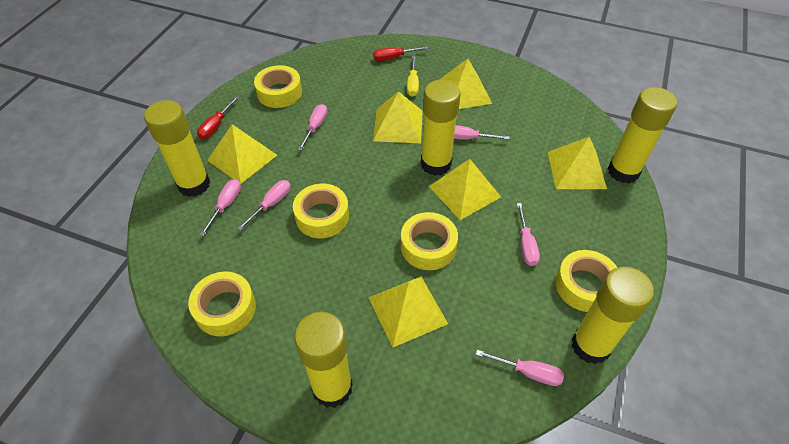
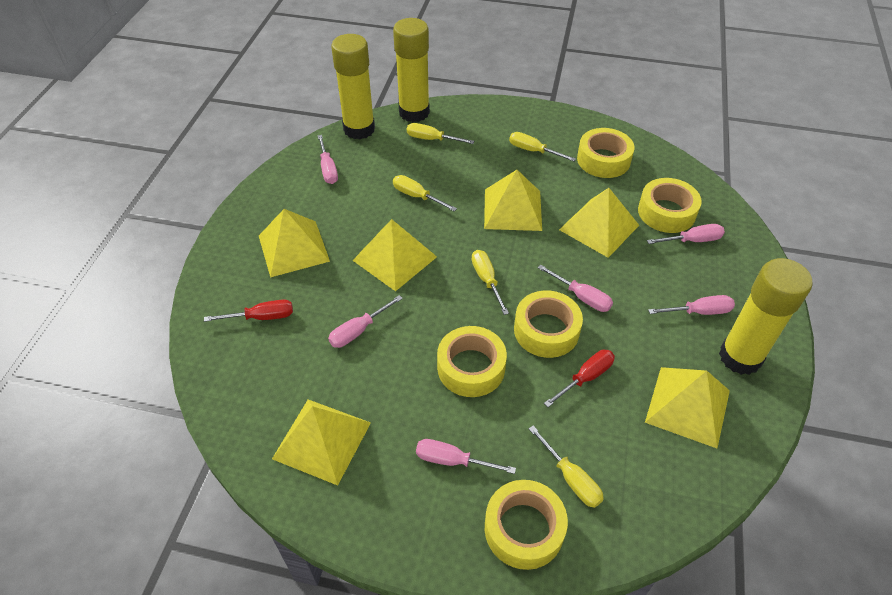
yellow glue stick: [144,100,210,197] [294,312,353,408] [421,80,461,176] [572,267,654,364] [608,87,677,183] = 5 -> [331,34,375,139] [393,18,430,122] [719,258,813,375] = 3
yellow screwdriver: [407,56,419,97] = 1 -> [393,175,457,211] [407,123,474,144] [472,250,509,315] [509,132,576,161] [529,426,604,508] = 5

